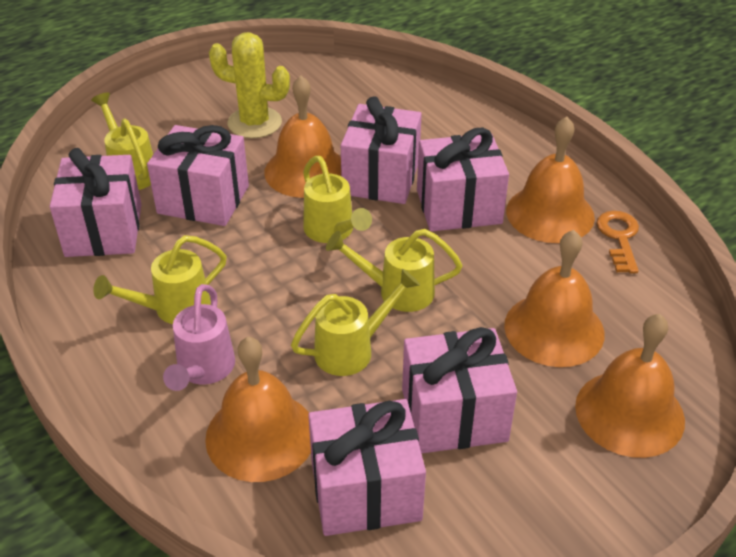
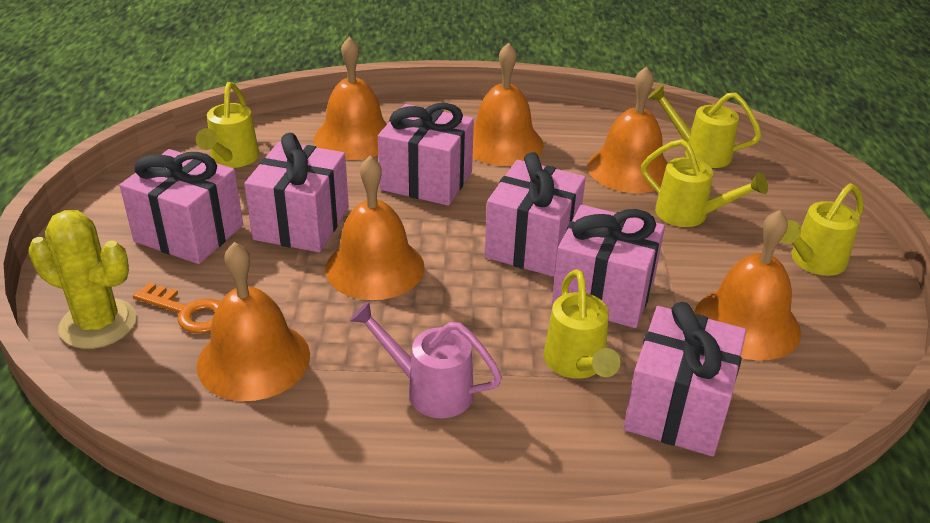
orange bell: [205,337,311,482] [264,75,341,198] [504,230,605,367] [506,117,595,243] [575,314,685,458] = 5 -> [196,242,310,401] [314,36,387,160] [326,156,425,300] [473,42,544,166] [588,66,668,193] [694,210,801,360] = 6

